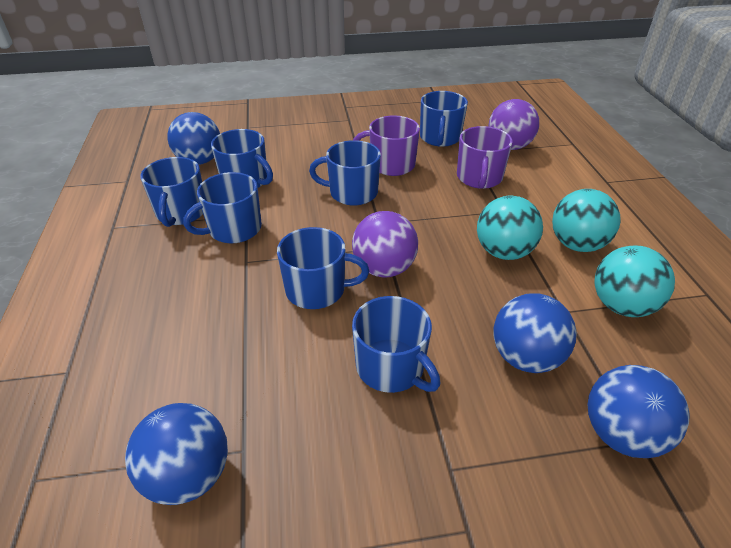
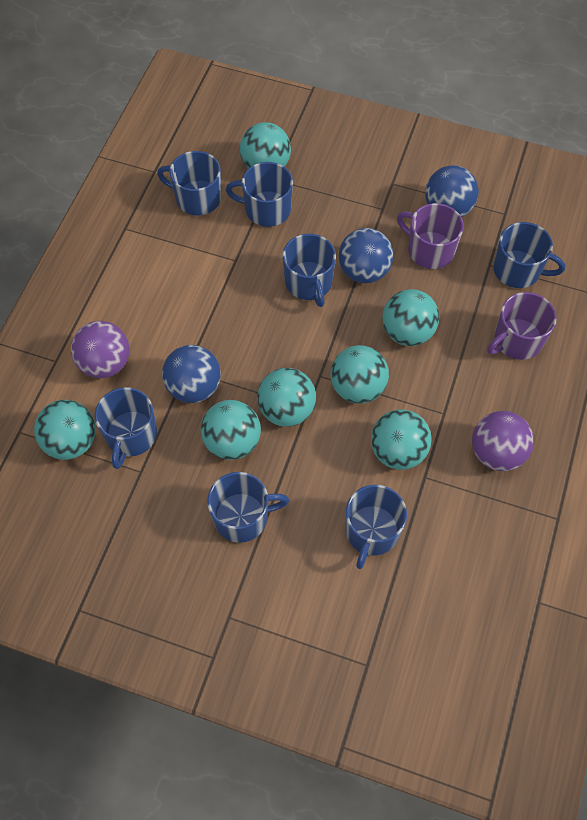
blue ball: [125,403,228,505] [168,112,220,165] [493,293,577,373] [587,365,690,458] = 4 -> [162,345,221,403] [339,228,394,283] [425,165,479,217] = 3
turquoise ball: [477,196,543,260] [552,189,621,252] [595,245,675,317] = 3 -> [34,400,96,460] [201,400,261,460] [240,122,291,169] [257,368,316,427] [331,345,389,404] [371,409,432,470] [382,289,439,346] = 7

